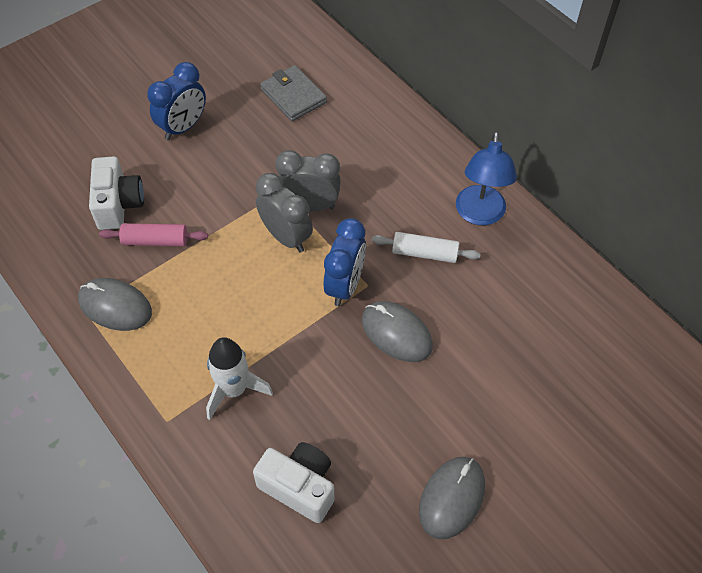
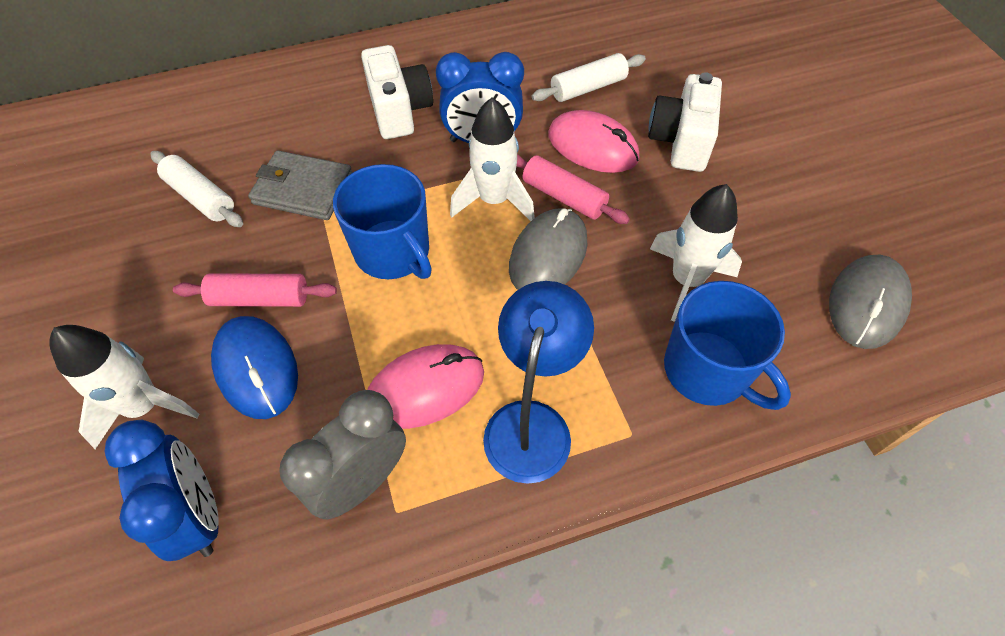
blue mouse: none = 0 -> [211,316,298,419] = 1
blue mug: none = 0 -> [333,164,432,279] [664,281,791,410] = 2
grey clock: [256,173,313,253] [275,150,341,211] = 2 -> [279,390,406,519] = 1
grey mouse: [78,278,152,331] [362,301,433,362] [419,457,485,539] = 3 -> [509,208,587,290] [829,254,912,349] = 2
pink mouse: none = 0 -> [368,344,484,429] [548,110,639,173] = 2
pink rolling pin: [99,223,208,246] = 1 -> [173,273,337,307] [516,154,630,224] = 2
white rocket: [206,337,273,420] = 1 -> [49,325,200,449] [450,97,535,221] [650,184,742,322] = 3
white rolling pin: [372,232,480,263] = 1 -> [150,151,243,227] [532,53,646,102] = 2

